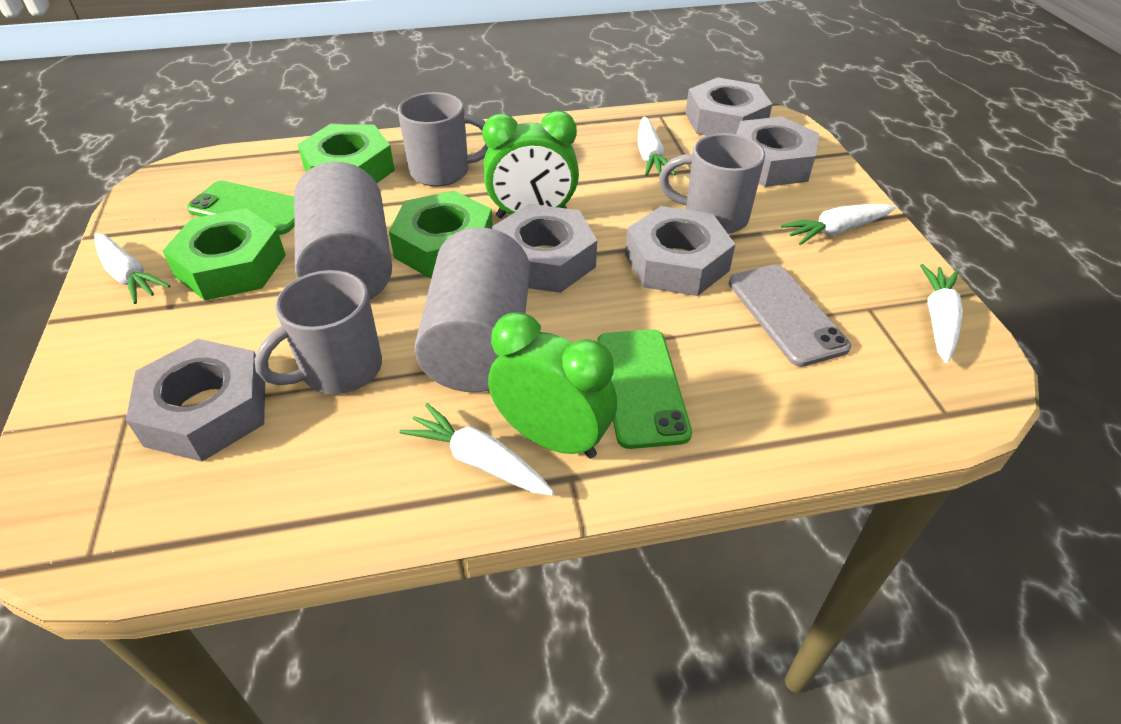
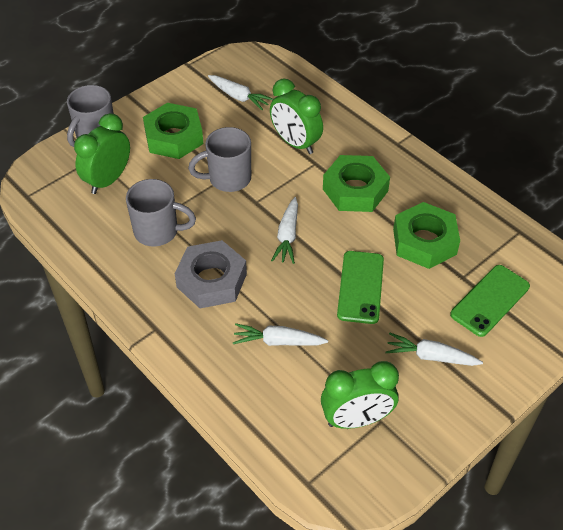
green clock: [482,111,579,218] [488,312,617,459] = 2 -> [74,113,130,194] [270,79,323,154] [321,361,399,429] = 3
grey cylinder: [294,162,392,299] [414,227,530,392] = 2 -> none = 0
grey nut: [126,339,265,462] [492,204,597,293] [625,206,735,296] [685,77,772,136] [736,117,819,187] = 5 -> [175,240,247,308] = 1
grey phone: [729,265,851,367] = 1 -> none = 0
white carrot: [94,233,171,304] [399,403,554,495] [638,117,676,177] [781,204,896,245] [920,264,963,363] = 5 -> [208,75,273,110] [233,323,328,346] [271,197,298,264] [386,333,483,366] = 4

